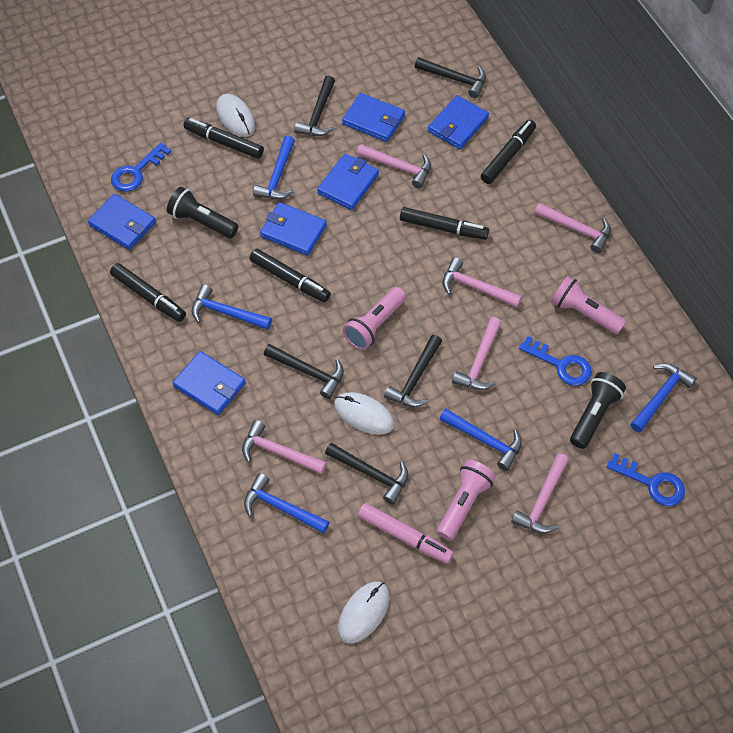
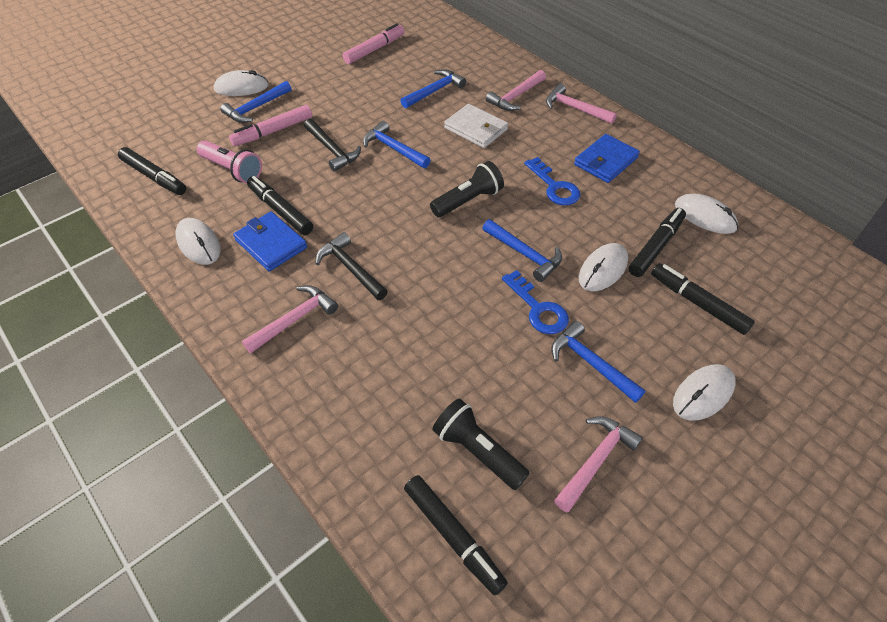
black hammer: [264,344,344,399] [294,76,335,136] [325,443,408,505] [384,335,442,407] [415,57,486,98] = 5 -> [304,119,361,172] [316,232,388,300] = 2
blue key: [111,143,171,192] [519,336,592,386] [606,453,685,506] = 3 -> [502,270,569,334] [524,157,580,205] = 2
blue wallet: [88,194,156,250] [172,351,246,415] [260,202,327,256] [317,154,379,210] [342,93,405,142] [428,95,489,149] = 6 -> [233,212,307,271] [574,134,640,183] = 2
pink flashlight: [343,287,406,350] [437,460,496,541] [551,276,626,334] = 3 -> [197,141,262,184] = 1
pink hammer: [242,420,327,474] [357,144,431,189] [442,257,522,307] [452,317,502,390] [511,453,569,534] [534,203,611,253] = 6 -> [242,285,338,353] [486,70,546,111] [546,84,617,124] [554,416,643,512] = 4
pink marker: [358,503,454,564] = 1 -> [229,105,312,146] [343,23,405,64] = 2
white mouse: [216,94,255,137] [334,392,394,435] [338,581,390,644] = 3 -> [176,218,221,265] [214,70,269,96] [579,243,628,291] [673,364,736,421] [675,194,738,234] = 5
white wallet: none = 0 -> [444,104,508,148] = 1

